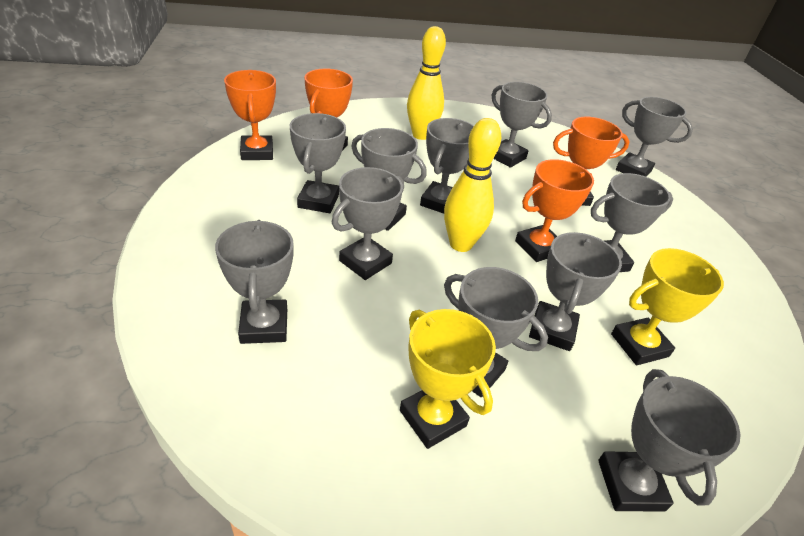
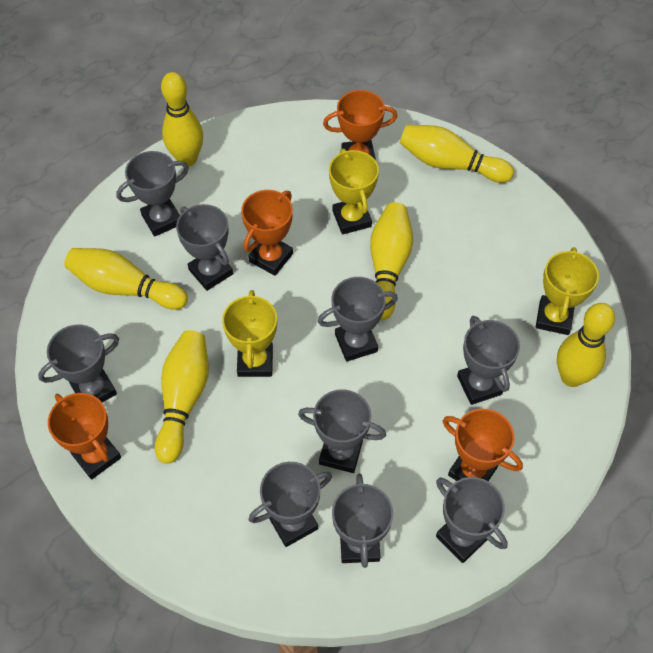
grey trophy: [215,220,294,344] [290,113,346,213] [332,167,404,280] [351,128,427,231] [420,118,474,214] [444,267,548,397] [492,82,552,168] [529,232,622,351] [591,173,673,272] [598,369,741,512] [616,97,693,177] = 11 -> [38,325,119,402] [116,151,189,237] [176,204,233,291] [249,462,332,547] [298,389,386,473] [318,277,398,362] [332,474,393,568] [436,477,508,563] [457,316,520,405] = 9
yellow bowling pin: [407,26,446,140] [444,118,501,252] = 2 -> [65,248,188,310] [155,330,209,464] [161,72,203,166] [370,202,413,320] [400,125,514,183] [557,303,615,387] = 6
yellow trophy: [400,309,496,449] [611,248,724,365] = 2 -> [222,290,277,377] [329,149,379,234] [536,247,599,335] = 3

